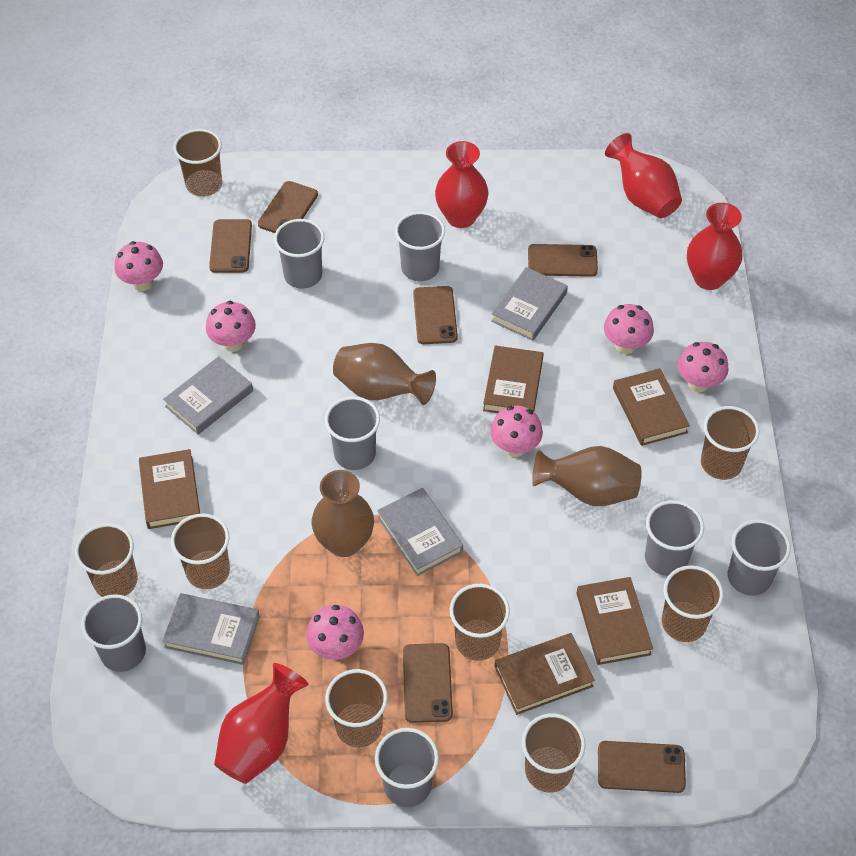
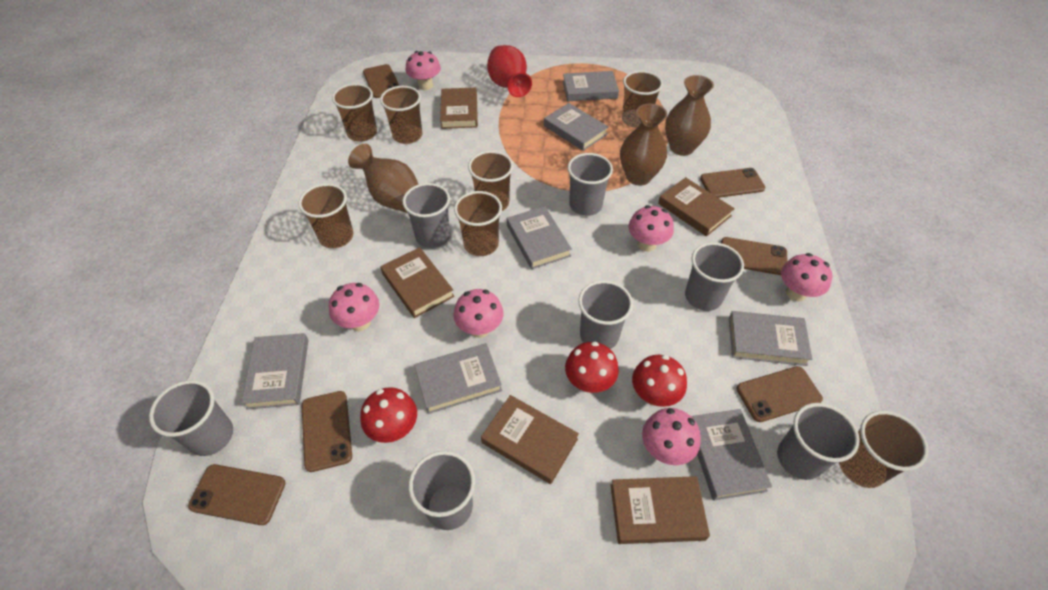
brown cup: [75,523,138,597] [171,513,230,589] [173,129,222,197] [325,669,388,748] [450,584,510,661] [522,713,586,793] [662,565,724,642] [701,406,760,480] = 8 -> [298,183,353,248] [332,83,377,142] [380,86,422,144] [454,191,502,256] [468,151,513,211] [622,71,663,128] [839,410,928,488] = 7
grey book: [162,593,260,665] [163,356,253,434] [377,488,463,576] [491,267,568,341] = 4 -> [241,333,308,409] [414,343,502,414] [507,206,572,269] [544,103,608,151] [563,71,619,101] [691,409,772,501] [729,311,812,366] = 7
red mushroom: none = 0 -> [360,387,417,443] [565,342,619,393] [632,355,687,407] = 3
red vase: [214,663,309,784] [435,141,489,228] [605,133,682,218] [687,203,743,290] = 4 -> [487,45,532,97] = 1

